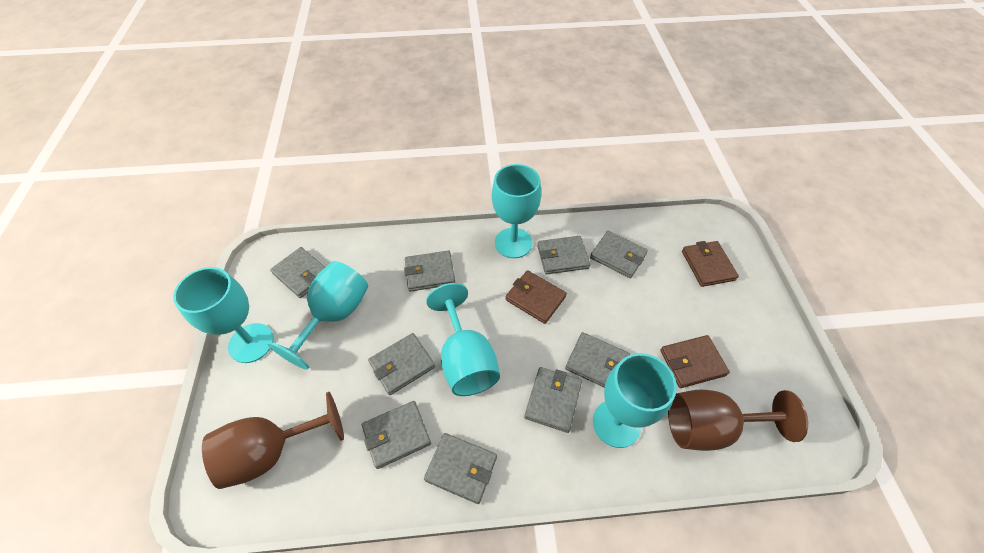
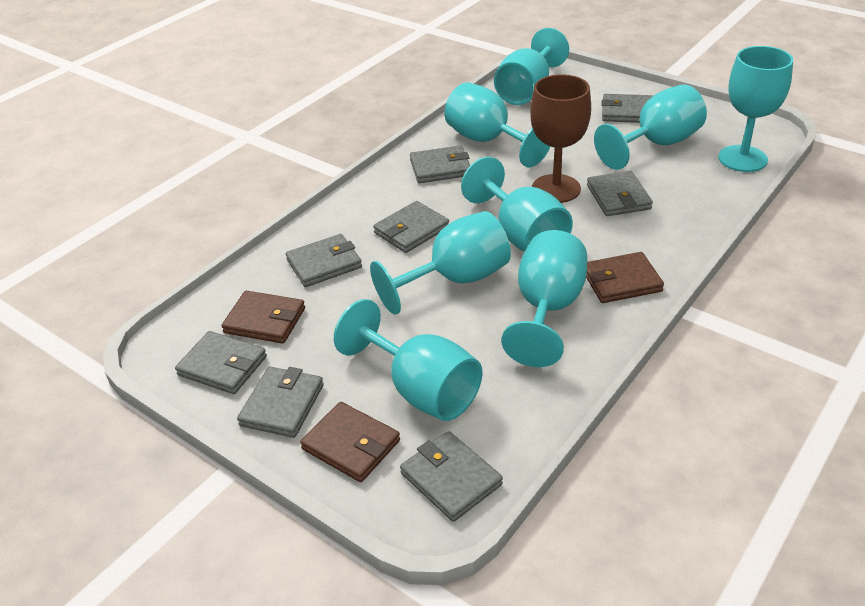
brown goblet: [202,392,344,489] [668,390,808,451] = 2 -> [530,74,591,203] = 1
grey wallet: [270,247,325,298] [362,401,431,469] [368,333,435,395] [404,251,455,292] [424,433,497,504] [524,367,582,433] [537,236,590,274] [565,332,630,388] [590,231,648,278] = 9 -> [175,331,267,394] [237,367,324,438] [286,234,362,287] [373,201,449,253] [400,431,503,522] [410,145,470,183] [587,171,653,216] [602,94,653,123] = 8
turquoise goblet: [173,267,274,363] [267,261,368,370] [426,283,500,396] [492,164,541,258] [593,353,677,448] = 5 -> [334,299,483,421] [370,211,511,315] [444,82,551,167] [461,157,573,252] [494,28,569,105] [501,230,587,367] [594,84,707,170] [718,46,793,172] = 8

